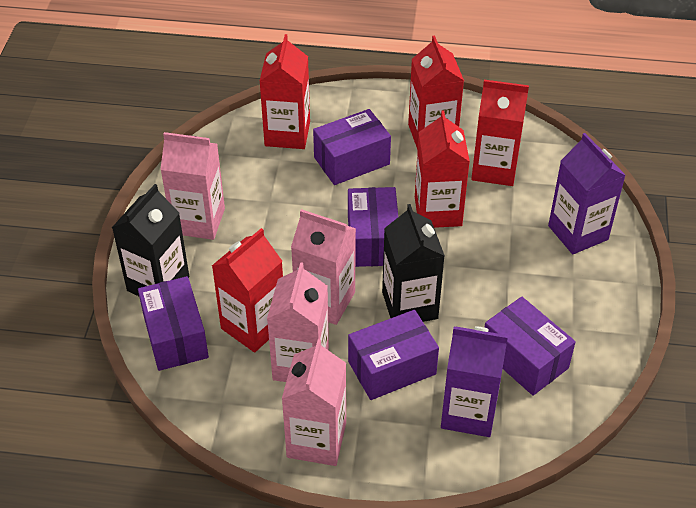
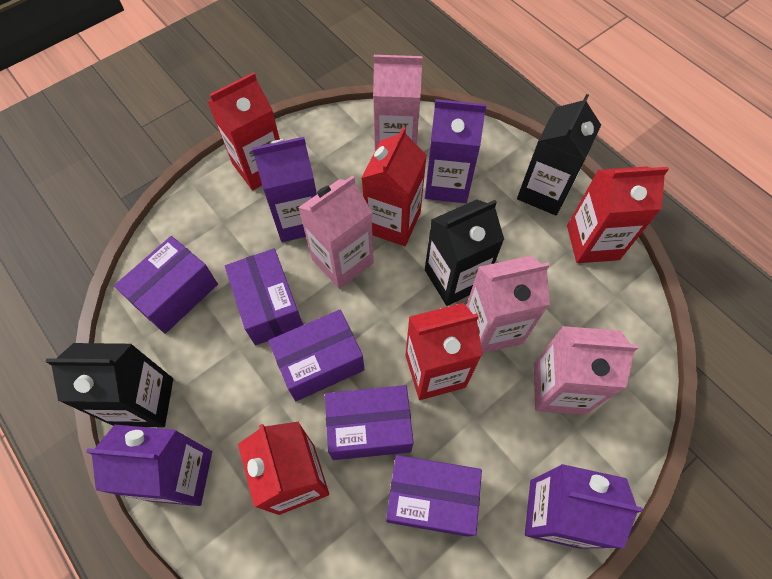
black carton: [112,184,190,296] [382,204,445,322] = 2 -> [46,343,173,427] [425,199,504,306] [517,94,601,215] = 3
purple carton: [441,326,508,437] [548,133,626,254] = 2 -> [86,425,212,506] [252,137,317,242] [425,99,487,203] [525,464,642,548] = 4

